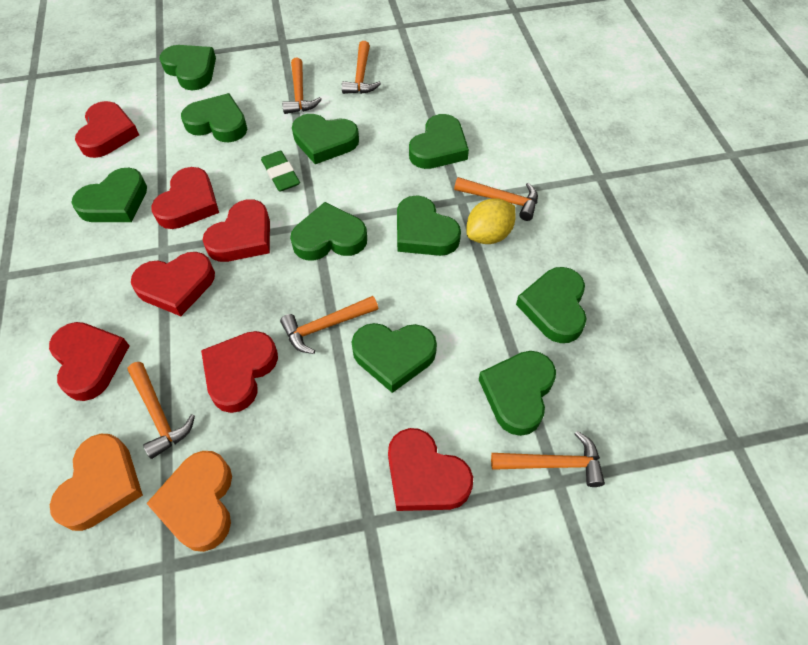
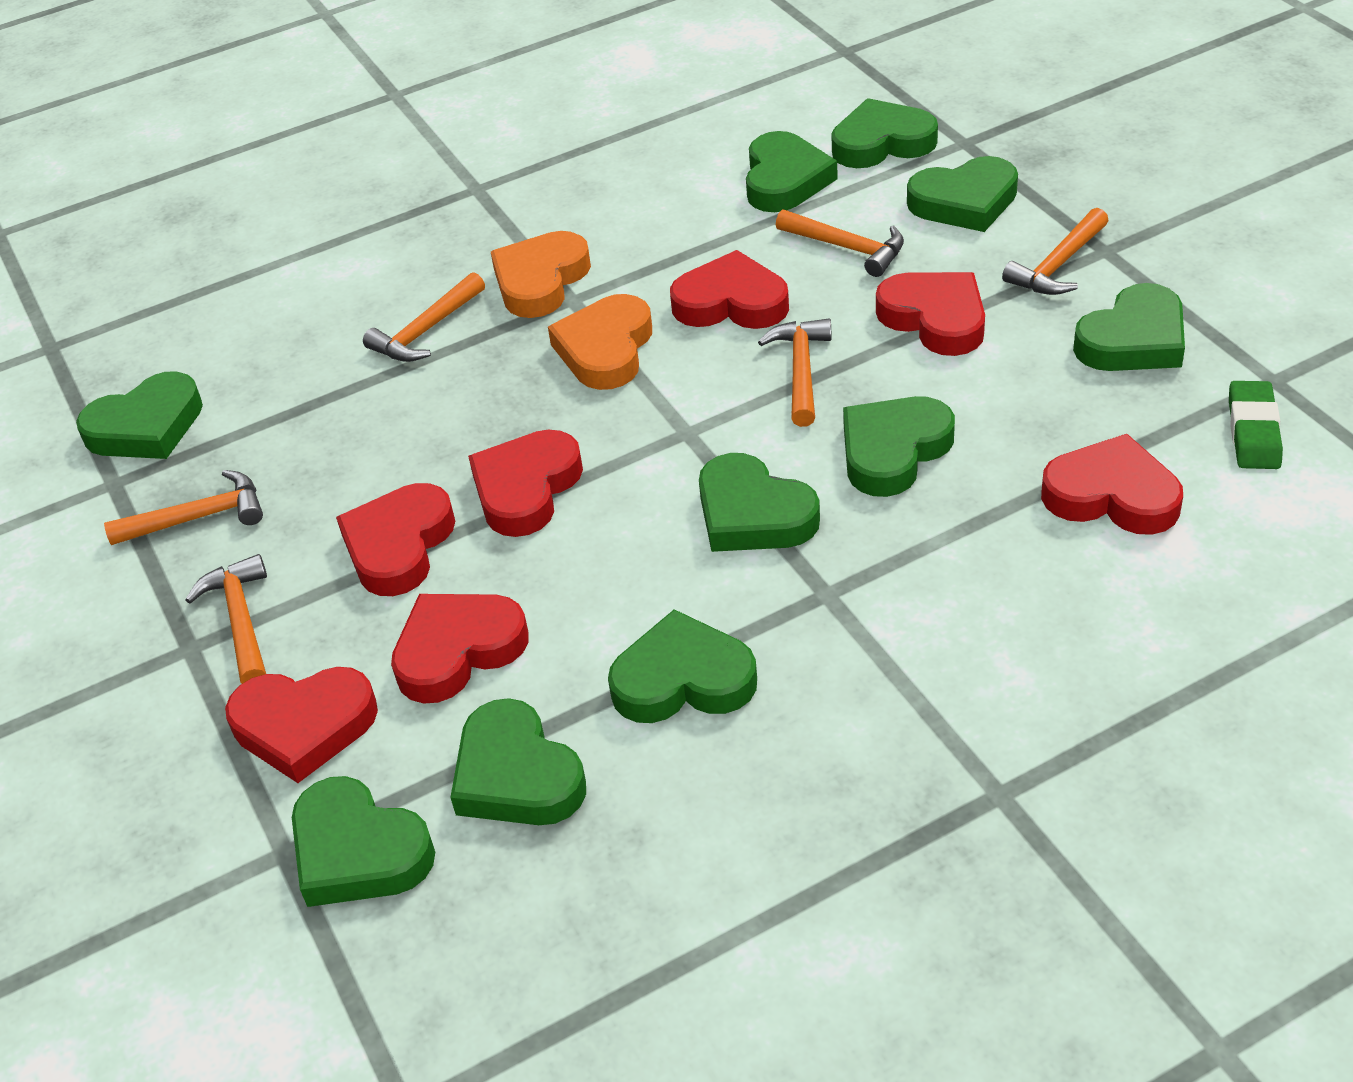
yellow lemon: [466,198,516,244] = 1 -> none = 0

